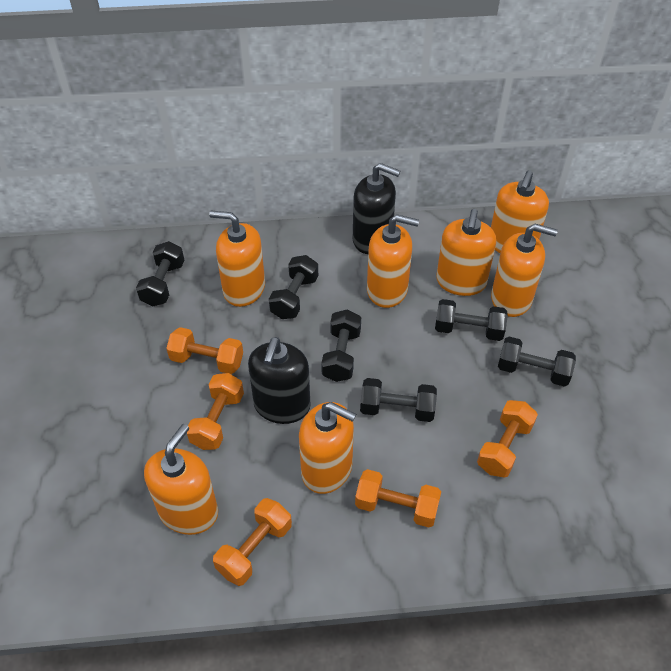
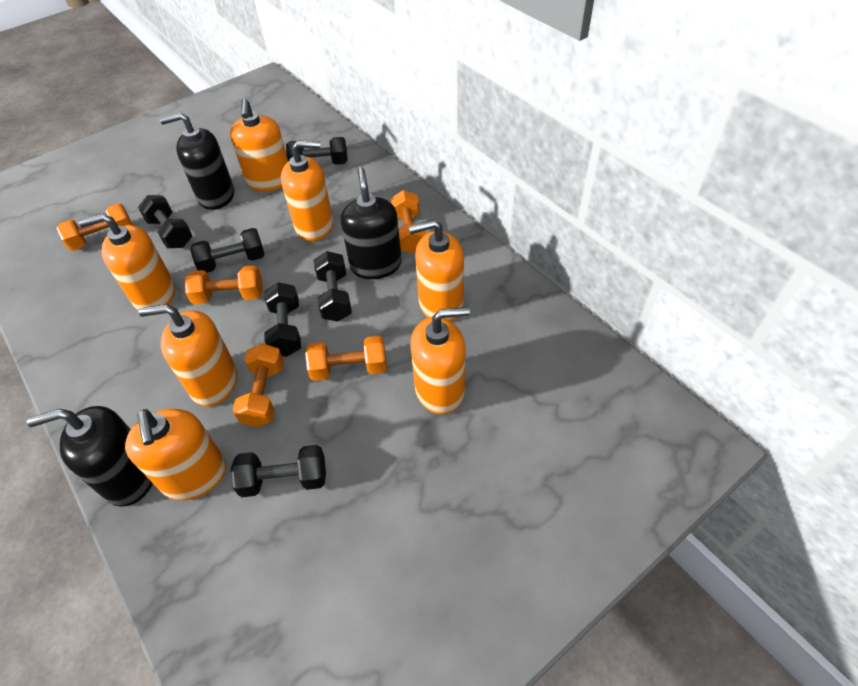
black soap dispenser: [248,337,310,424] [353,163,400,254] = 2 -> [27,406,153,507] [160,112,234,210] [341,167,402,279] = 3

